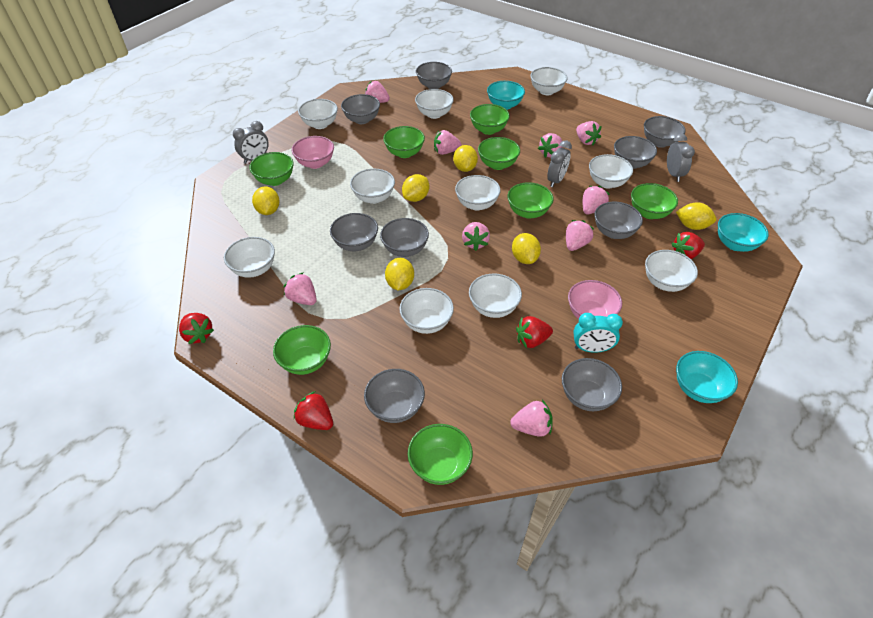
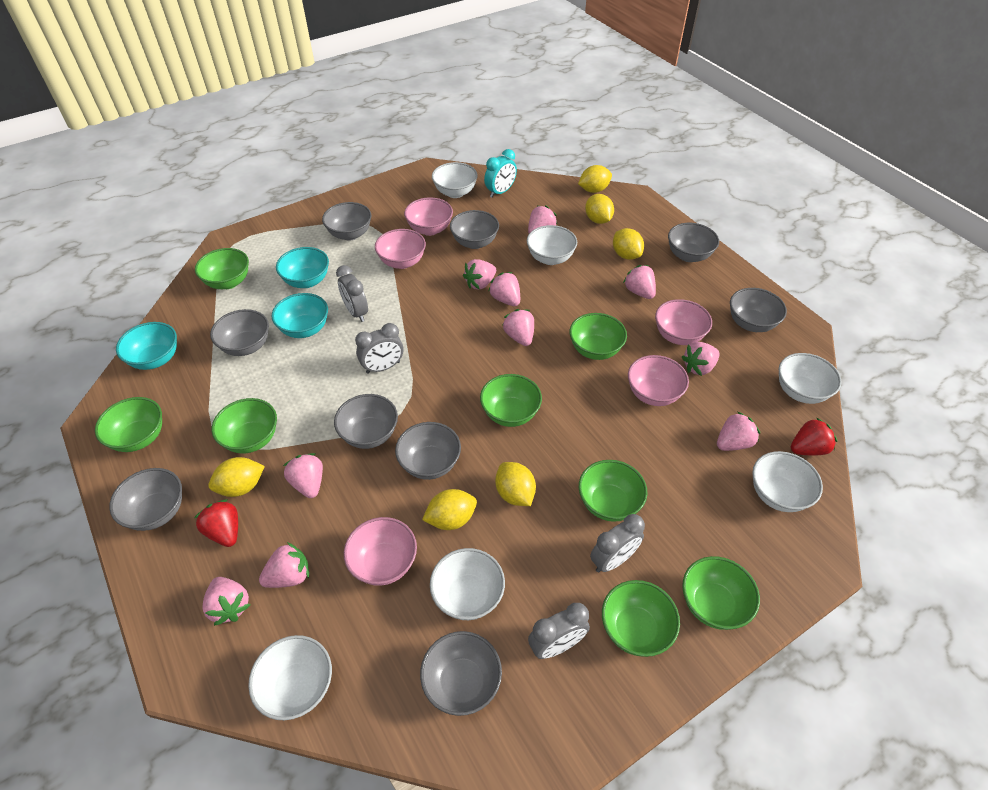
grey clock: [233,121,269,164] [547,140,572,187] [667,134,695,182] = 3 -> [336,265,368,322] [355,323,403,374] [528,603,590,659] [590,514,645,572] = 4
pink bowl: [292,136,334,169] [568,280,622,319] = 2 -> [344,517,417,586] [375,229,426,269] [404,197,453,236] [628,355,689,406] [655,299,712,345] = 5
pink strawberry: [284,272,317,305] [365,81,390,103] [434,130,462,155] [462,222,490,251] [510,400,553,437] [538,133,562,158] [566,220,594,251] [576,121,601,145] [583,186,609,214] = 9 -> [202,577,251,626] [259,542,309,588] [283,453,323,498] [463,259,496,290] [489,272,520,306] [502,309,534,346] [528,205,558,233] [623,265,656,299] [682,342,720,376] [717,412,760,451] = 10
red strawberry: [179,313,214,344] [294,391,333,430] [516,316,553,348] [672,232,705,259] = 4 -> [194,499,238,547] [791,417,837,456] = 2
white bowl: [224,237,275,278] [298,99,338,129] [350,169,395,204] [399,288,454,334] [415,89,454,119] [455,175,501,210] [469,273,522,318] [530,67,568,95] [589,154,633,189] [645,250,698,292] = 10 -> [248,635,332,720] [430,548,505,620] [432,162,478,198] [527,225,577,265] [752,451,823,512] [779,353,842,404] = 6

